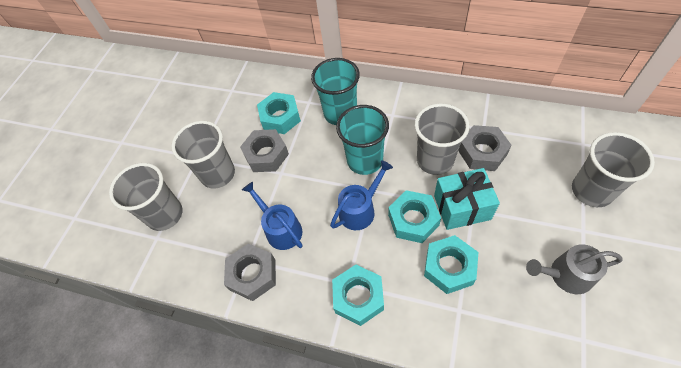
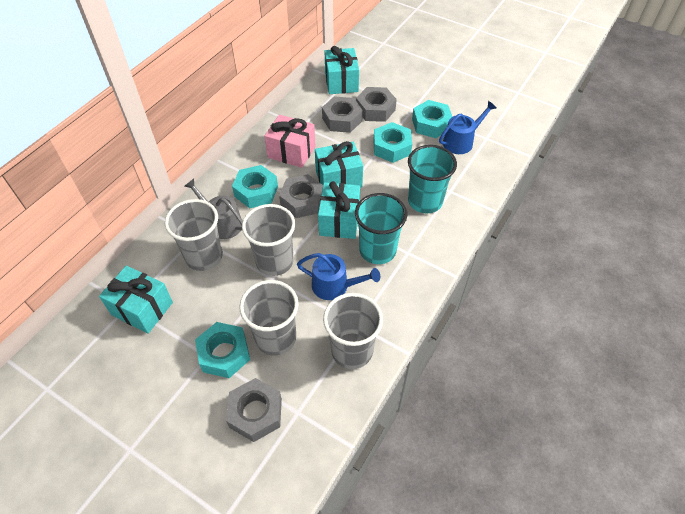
grey nut: [224,243,276,301] [240,129,289,172] [458,125,512,171] = 3 -> [226,378,282,442] [279,174,323,218] [322,96,363,133] [356,87,397,122] = 4
pink gift: none = 0 -> [264,115,315,168] = 1
turquoise gift: [434,168,500,230] = 1 -> [99,266,173,334] [315,141,363,188] [318,181,360,239] [325,46,359,94] = 4

